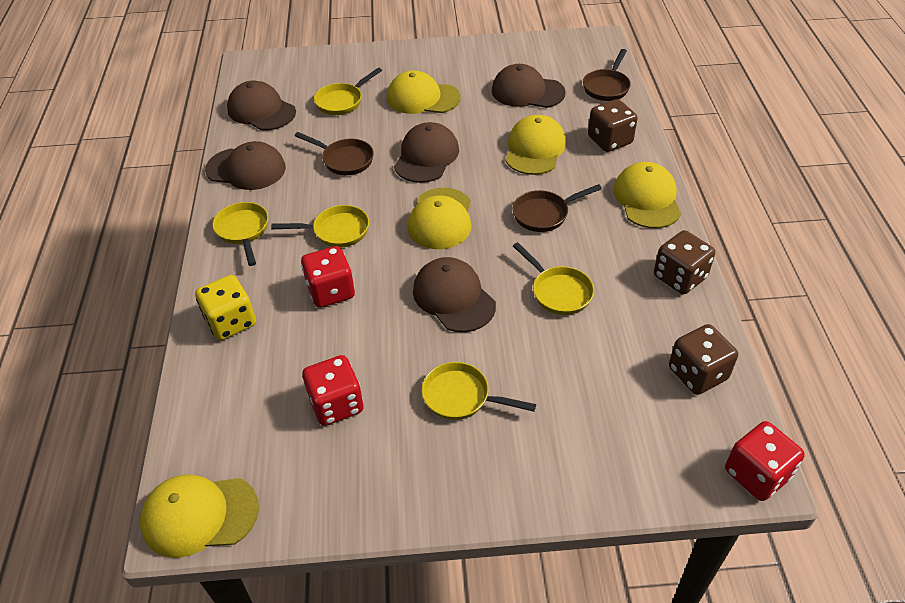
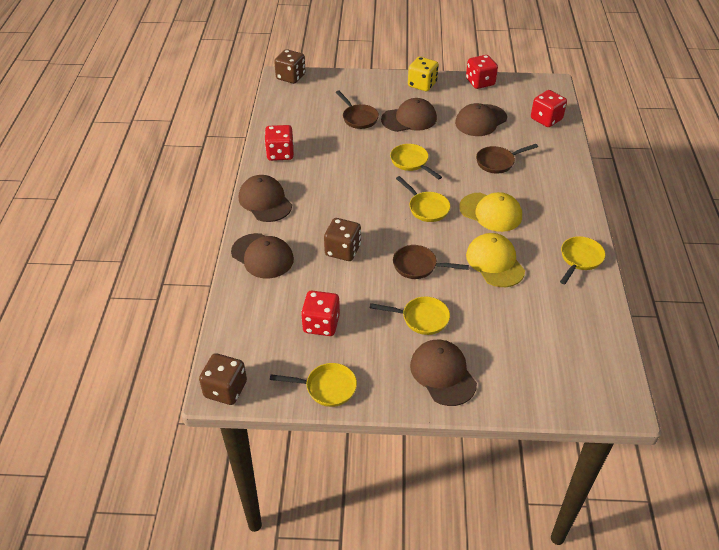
red dice: [301,246,355,308] [302,355,364,426] [725,421,805,501] = 3 -> [265,125,294,161] [301,291,340,336] [466,55,498,89] [531,90,567,127] = 4
yellow cap: [140,475,259,558] [387,70,461,114] [408,188,471,249] [506,115,566,175] [613,162,681,228] = 5 -> [459,192,522,232] [466,233,525,287] = 2

